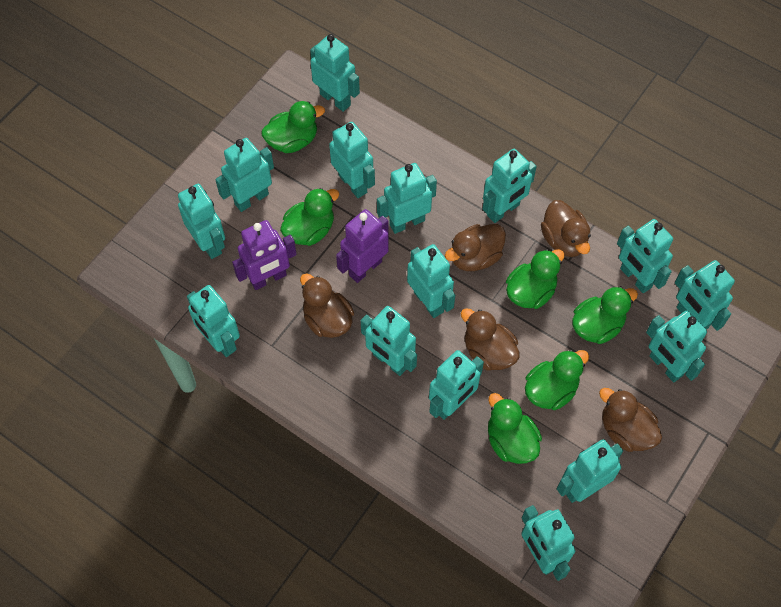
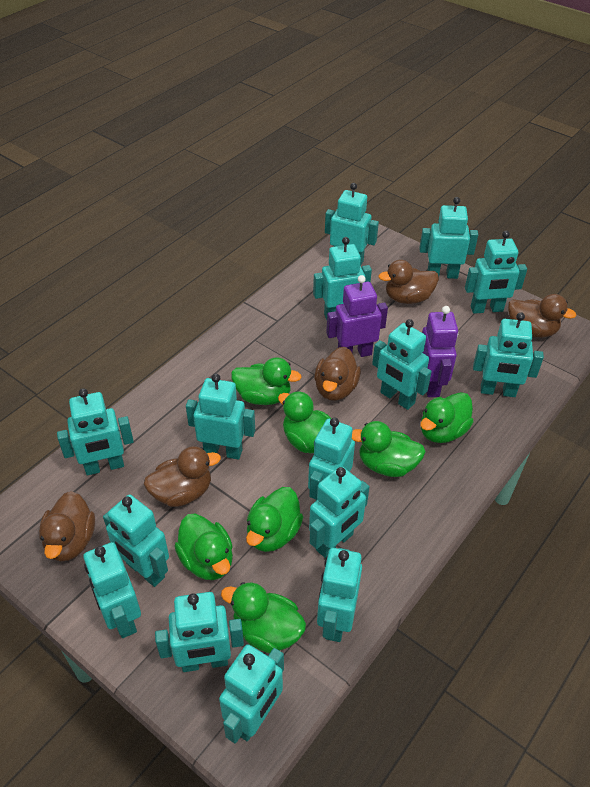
green duck: [261,101,325,153] [280,188,339,246] [488,393,542,464] [506,249,565,309] [525,350,589,410] [572,286,638,344] = 6 -> [174,514,233,580] [221,582,306,653] [231,358,302,405] [246,487,303,552] [278,391,331,453] [352,421,426,477] [420,392,474,443] = 7

